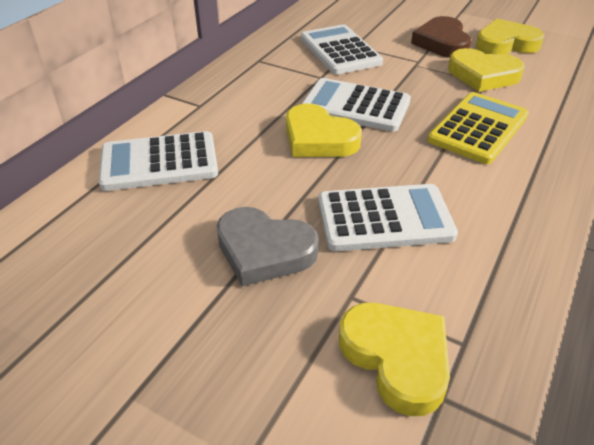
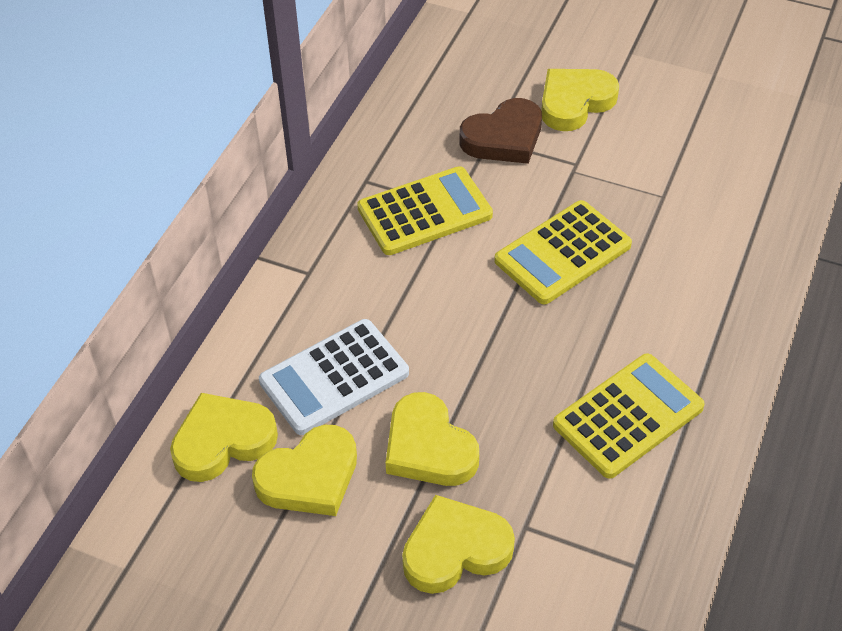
grey heart: [217,207,319,286] = 1 -> none = 0
white calculator: [99,131,218,191] [301,24,383,74] [301,78,411,132] [318,184,458,251] = 4 -> [259,319,409,435] = 1
yellow calculator: [427,92,529,164] = 1 -> [357,166,493,255] [494,200,632,304] [553,354,705,479] = 3
yellow heart: [286,104,362,157] [339,303,450,416] [448,48,525,92] [476,19,544,54] = 4 -> [170,393,278,482] [252,425,357,516] [386,392,479,486] [402,495,515,594] [541,69,619,131] = 5

